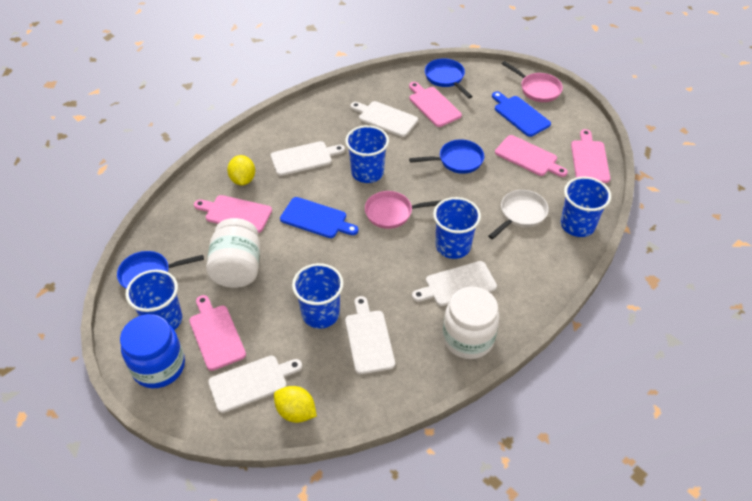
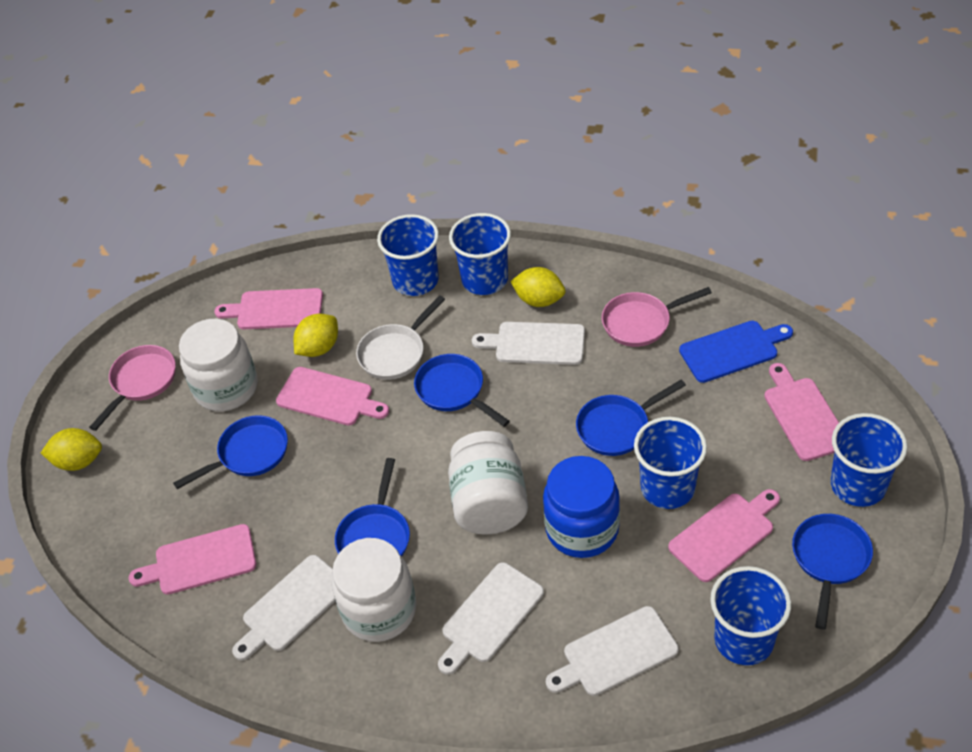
blue cutting board: [280,197,358,238] [492,91,551,137] = 2 -> [679,321,793,383] = 1
blue pan: [117,251,204,289] [409,139,484,174] [425,58,473,99] = 3 -> [173,415,288,489] [335,458,410,557] [414,354,510,427] [576,380,686,456] [792,514,873,630] = 5
white cutting board: [208,356,302,413] [271,141,345,176] [345,296,395,374] [351,101,418,137] [412,261,497,306] = 5 -> [232,555,335,661] [438,562,544,675] [472,322,585,365] [546,606,679,696] = 4
white jar: [206,218,260,288] [443,287,500,359] = 2 -> [179,319,258,411] [332,538,416,642] [448,431,528,535] = 3
yellow lemon: [227,155,255,185] [274,386,317,423] = 2 -> [41,428,102,471] [294,314,338,357] [510,267,566,307] = 3

